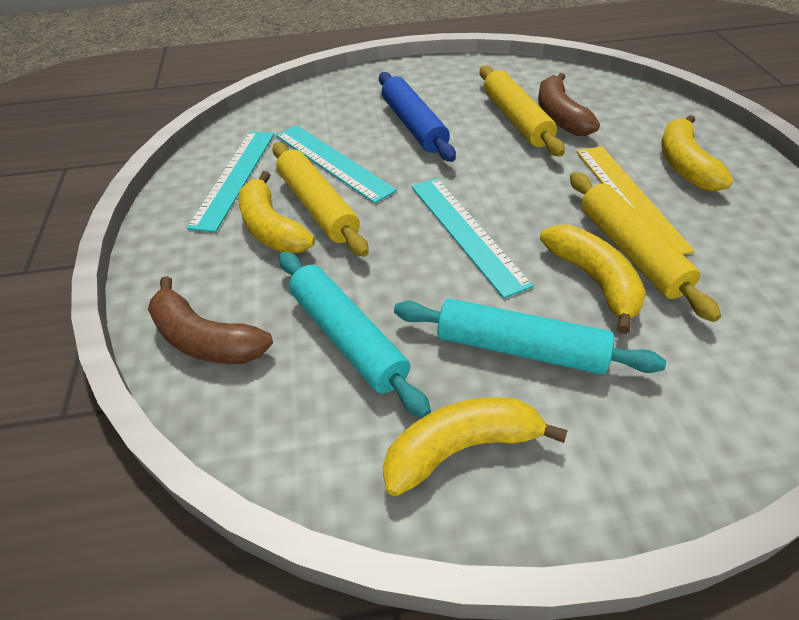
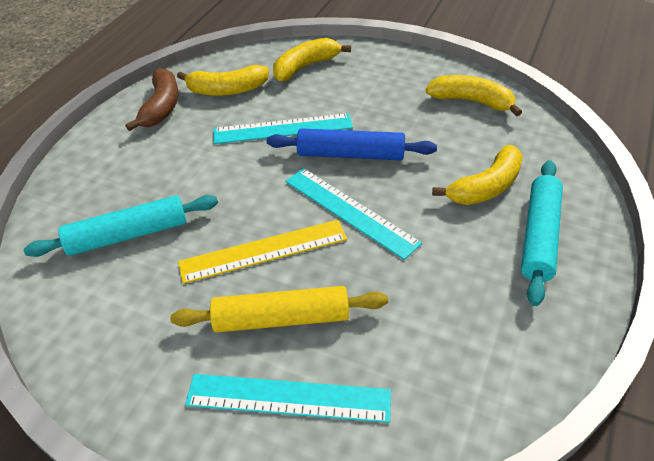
brown banana: [148,276,273,364] [538,73,600,136] = 2 -> [126,68,179,131] = 1
yellow rolling pin: [272,142,369,257] [480,65,565,156] [570,172,721,322] = 3 -> [170,286,388,333] = 1

